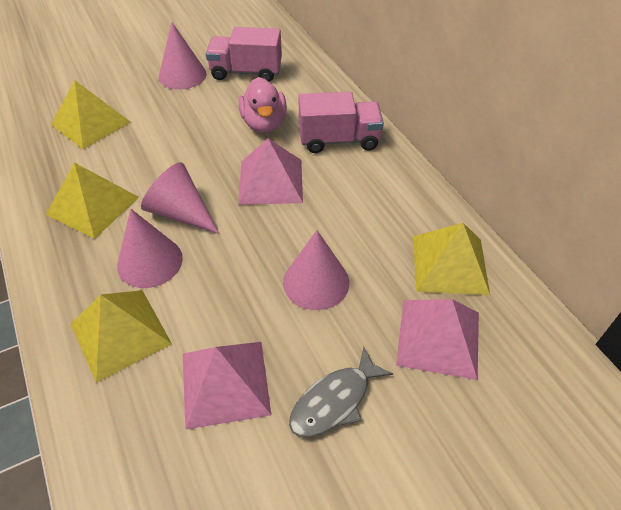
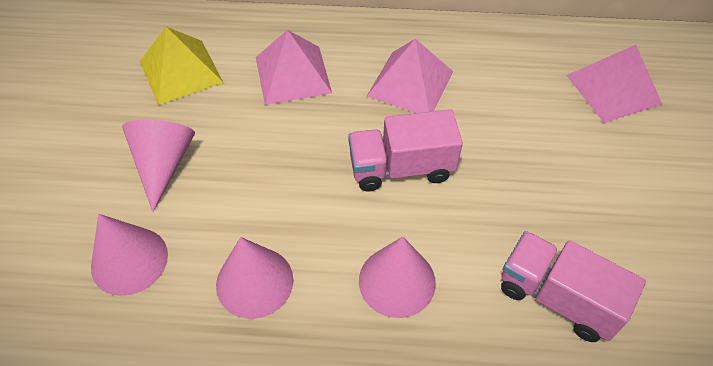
grey fish: [289,347,393,437] = 1 -> none = 0
pink duck: [239,77,287,133] = 1 -> none = 0
yellow pyramid: [46,163,139,239] [51,80,130,149] [71,290,172,383] [413,223,490,295] = 4 -> [140,27,223,105] = 1

